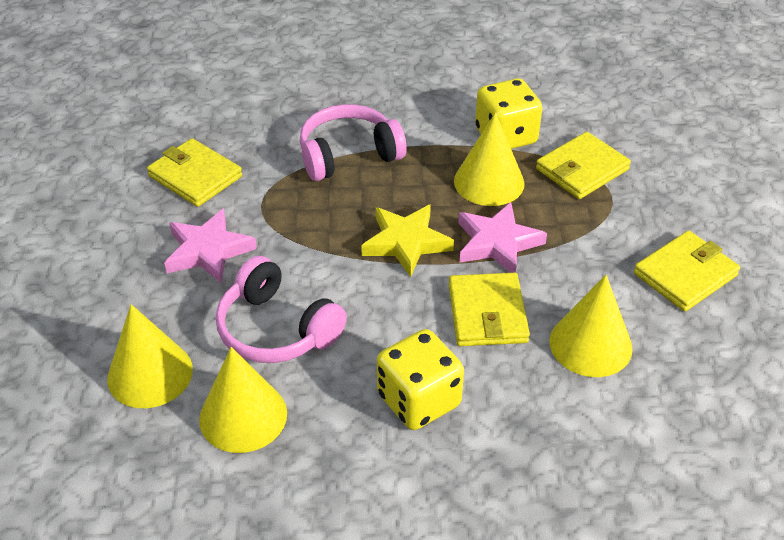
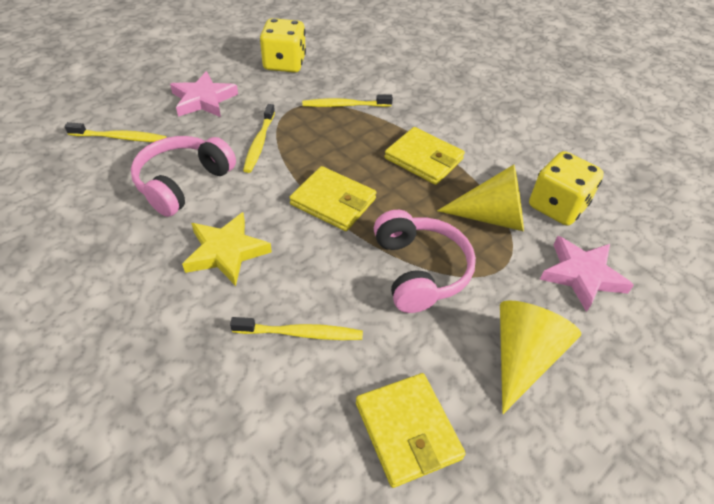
yellow cone: [107,304,193,408] [199,347,287,453] [454,112,525,206] [549,275,633,377] = 4 -> [437,165,524,232] [500,300,581,414] = 2
yellow toothbrush: none = 0 -> [65,122,167,142] [230,317,363,340] [243,104,275,173] [302,94,393,107] = 4
yellow wallet: [147,138,242,207] [449,273,530,346] [536,132,631,199] [634,231,740,312] = 4 -> [289,166,376,231] [356,373,466,488] [384,127,465,185] = 3

